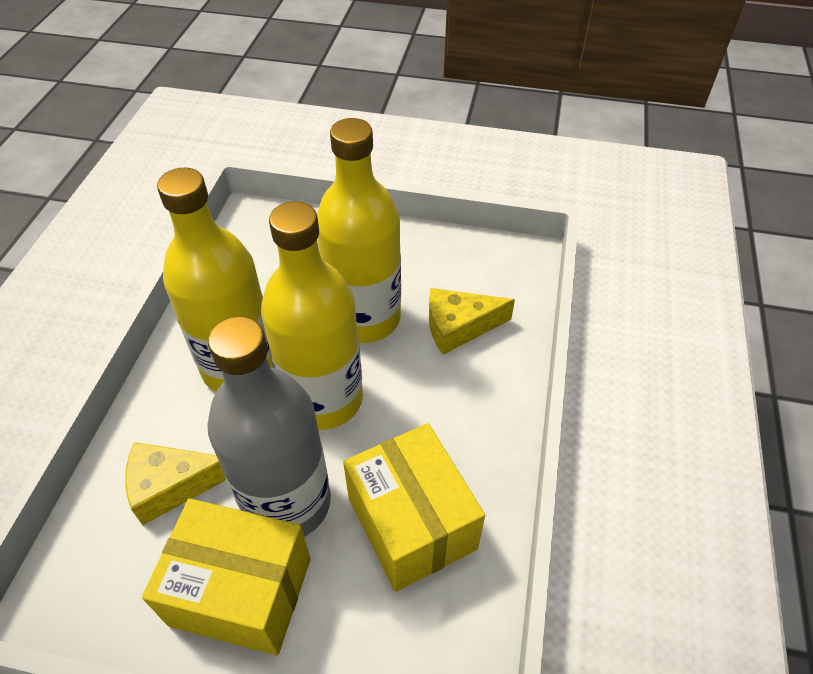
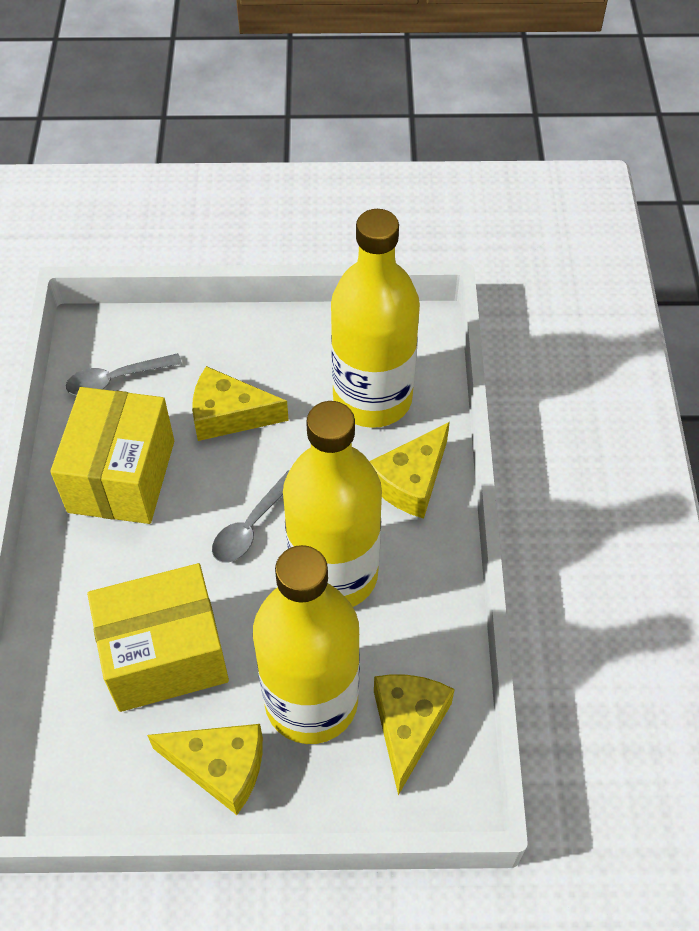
grey bottle: [207,316,331,537] = 1 -> none = 0
grey spoon: none = 0 -> [66,353,182,396] [212,470,290,563] = 2
yellow cheese: [125,442,226,525] [429,288,515,355] = 2 -> [147,724,263,815] [192,366,289,441] [369,422,450,519] [374,674,455,795] = 4

